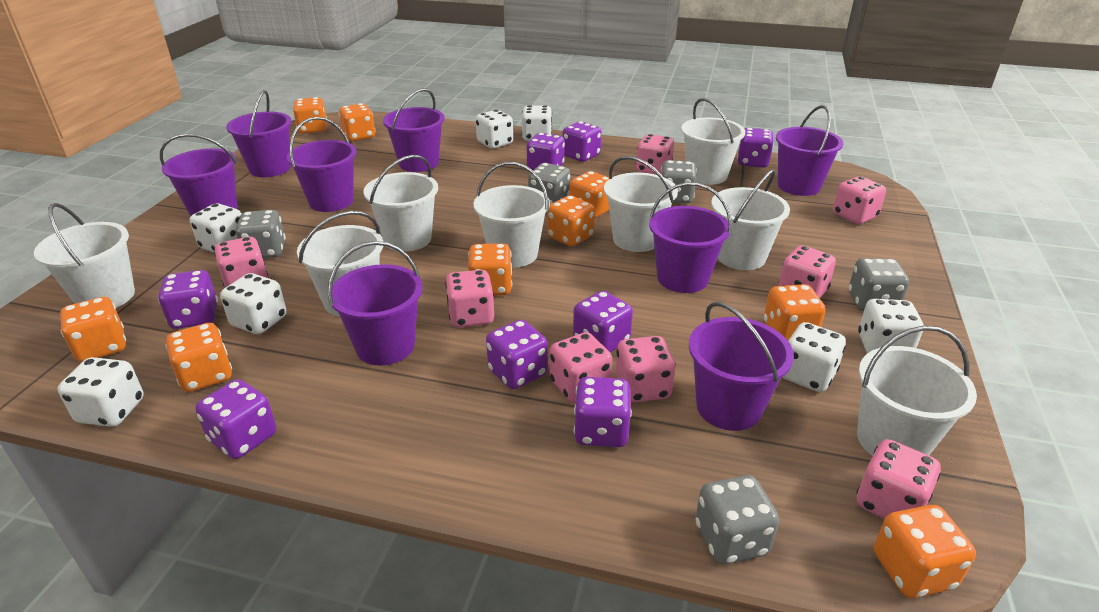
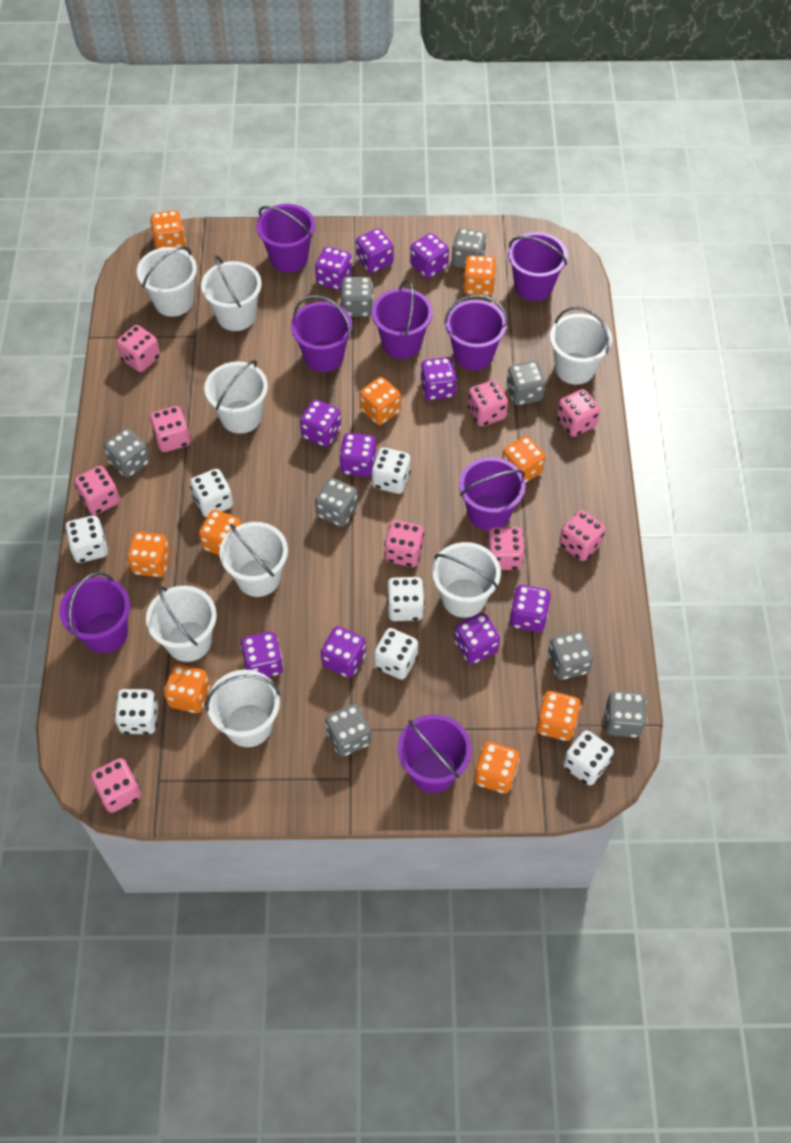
grey dice: [236,210,286,258] [528,163,570,204] [661,160,697,203] [695,475,779,565] [849,258,909,311] = 5 -> [104,428,150,478] [315,478,358,527] [325,704,371,757] [341,277,373,317] [452,228,487,269] [506,361,546,405] [548,631,593,680] [605,691,647,737] = 8
pink dice: [214,237,268,288] [445,270,494,328] [550,332,613,403] [616,336,676,403] [636,134,674,175] [778,245,836,298] [833,176,886,224] [856,439,941,519] = 8 -> [74,466,120,515] [91,758,141,813] [116,325,160,372] [150,406,191,452] [384,520,424,567] [468,380,508,426] [487,527,525,570] [557,389,600,437] [559,510,606,561] = 9
purple dice: [158,270,218,329] [195,379,276,459] [486,320,548,389] [527,133,565,170] [562,121,601,162] [573,291,633,353] [574,377,632,447] [737,128,774,168] = 8 -> [240,632,283,677] [300,399,341,447] [315,247,352,290] [321,626,366,678] [339,433,377,477] [356,228,393,273] [410,233,449,278] [420,357,457,400] [454,613,500,664] [509,585,551,632] = 10

